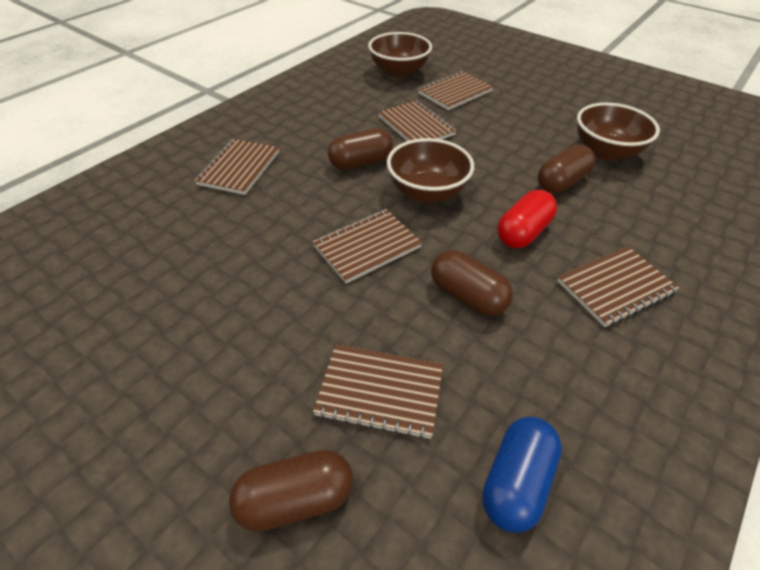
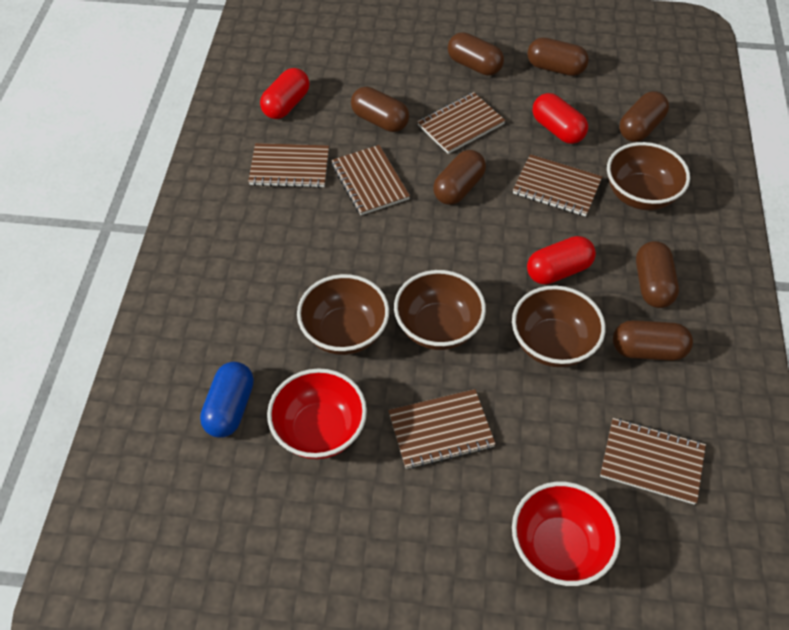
brown bowl: [368,32,432,78] [387,138,474,203] [577,103,660,161] = 3 -> [297,274,389,355] [394,270,486,350] [512,285,605,367] [607,142,690,210] = 4
brown capsule: [229,449,353,532] [328,128,393,170] [431,250,513,316] [538,144,595,193] = 4 -> [351,87,409,132] [433,150,486,205] [448,32,504,76] [527,37,589,76] [613,320,693,361] [619,91,669,142] [636,241,679,308] = 7
red bowl: none = 0 -> [267,368,367,459] [512,482,621,586] = 2
red capsule: [497,190,557,248] = 1 -> [260,68,310,119] [527,236,596,285] [533,93,588,144] = 3

